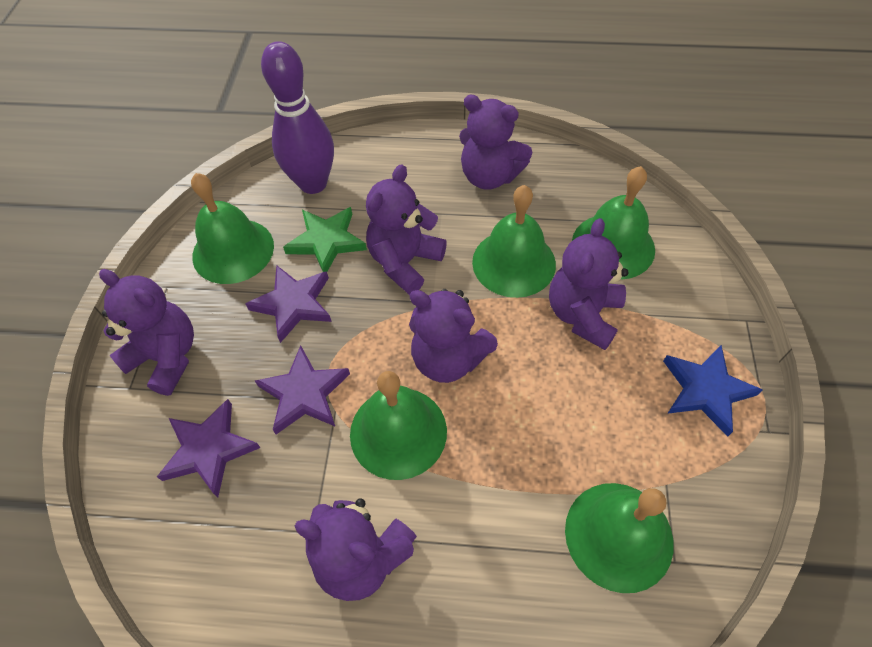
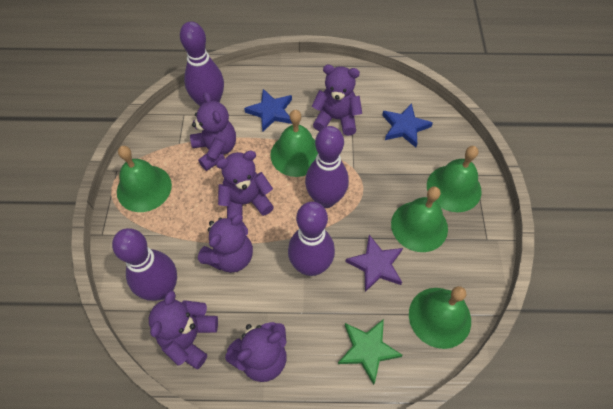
blue star: [663,345,763,437] = 1 -> [244,89,292,131] [382,103,433,148] = 2
purple bowling pin: [261,41,334,194] = 1 -> [112,228,177,301] [180,22,224,106] [288,201,335,276] [305,126,349,208] = 4
purple star: [157,399,261,497] [246,265,332,343] [255,345,350,434] = 3 -> [346,235,403,292] = 1

